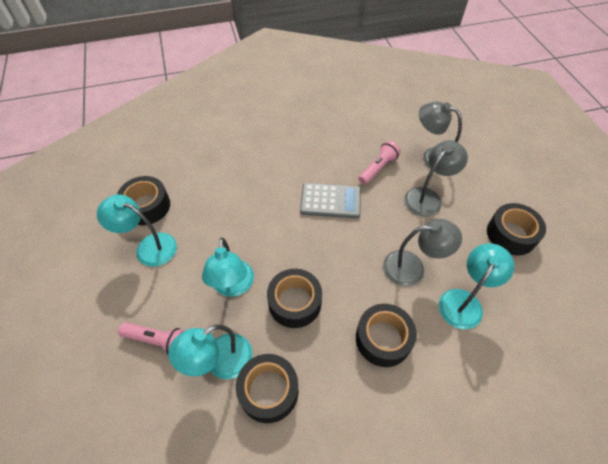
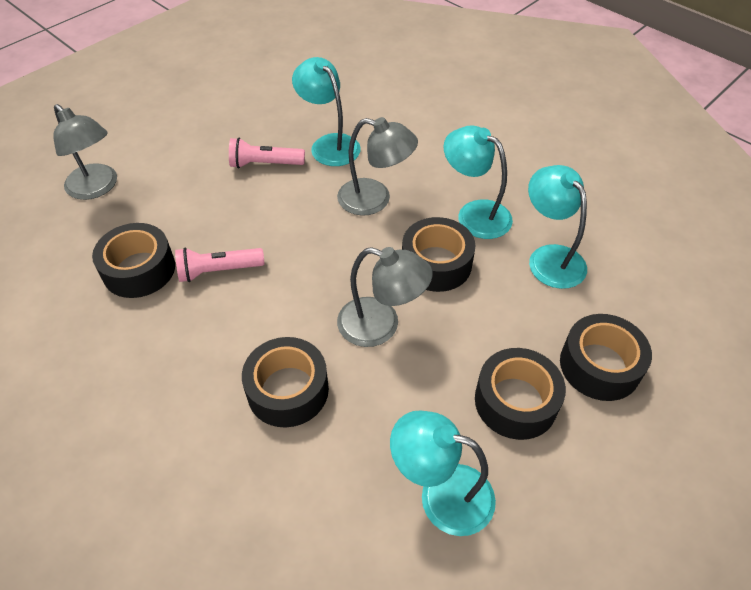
grey calculator: [300,183,361,219] = 1 -> none = 0

